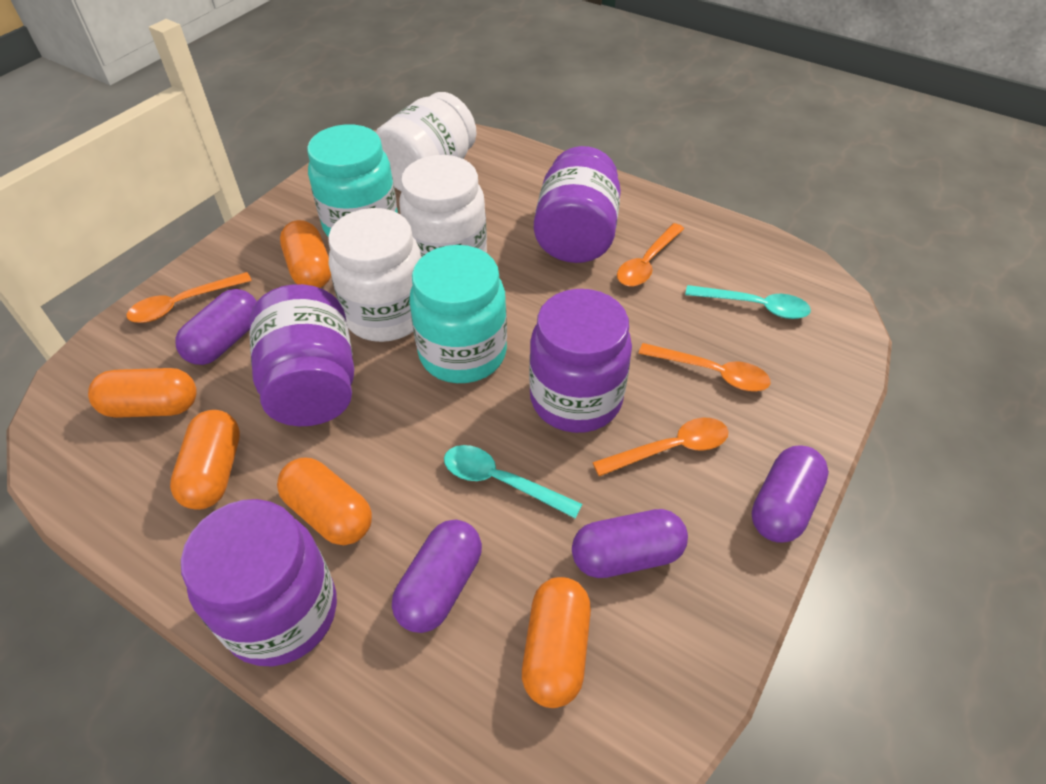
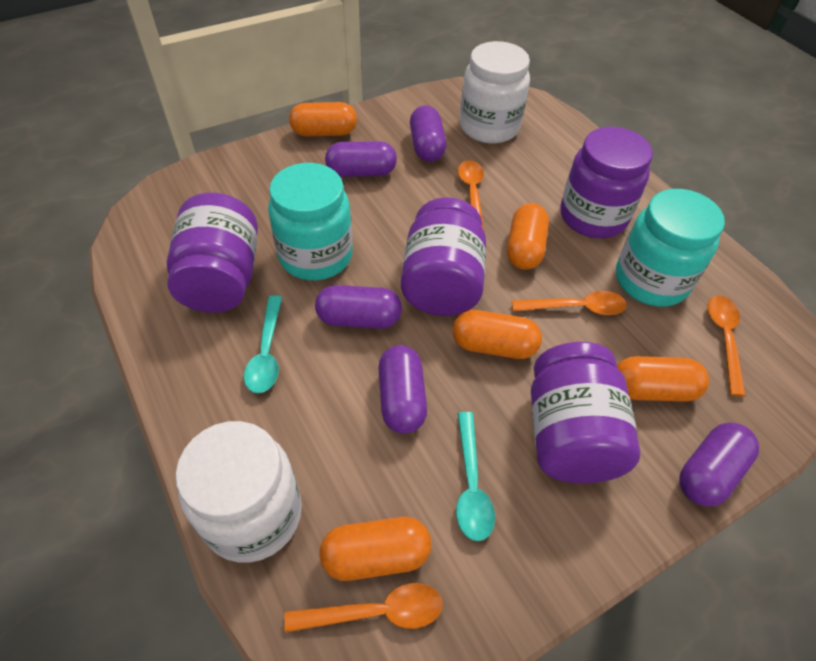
purple capsule: [175,289,257,365] [392,520,482,633] [572,509,688,578] [752,445,829,543] = 4 -> [315,285,402,329] [325,141,397,177] [378,345,427,434] [410,105,446,162] [679,422,759,507] = 5
white jar: [328,208,421,342] [376,92,476,191] [399,155,487,257] = 3 -> [176,421,302,562] [460,41,530,144] = 2

